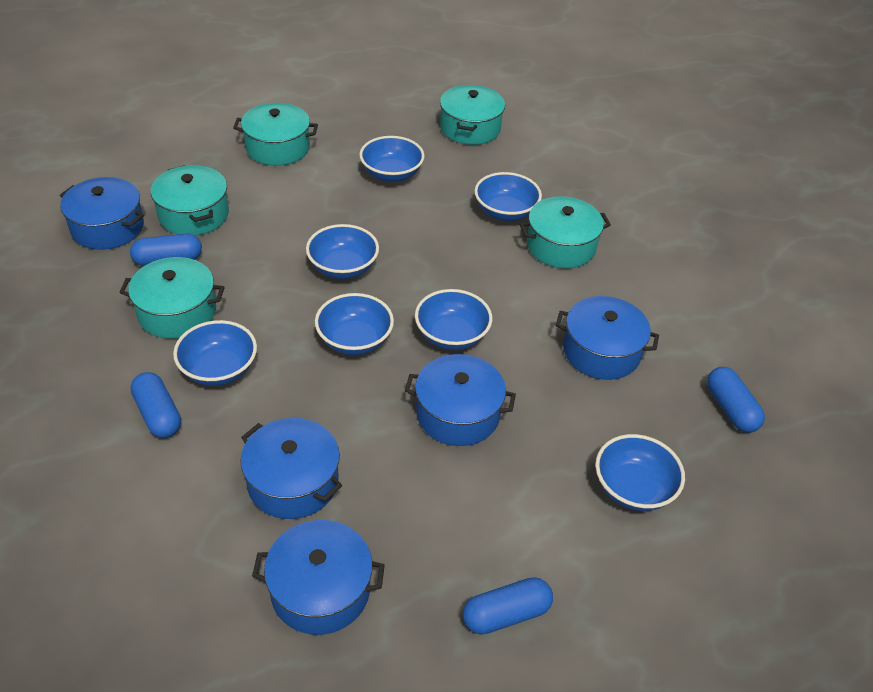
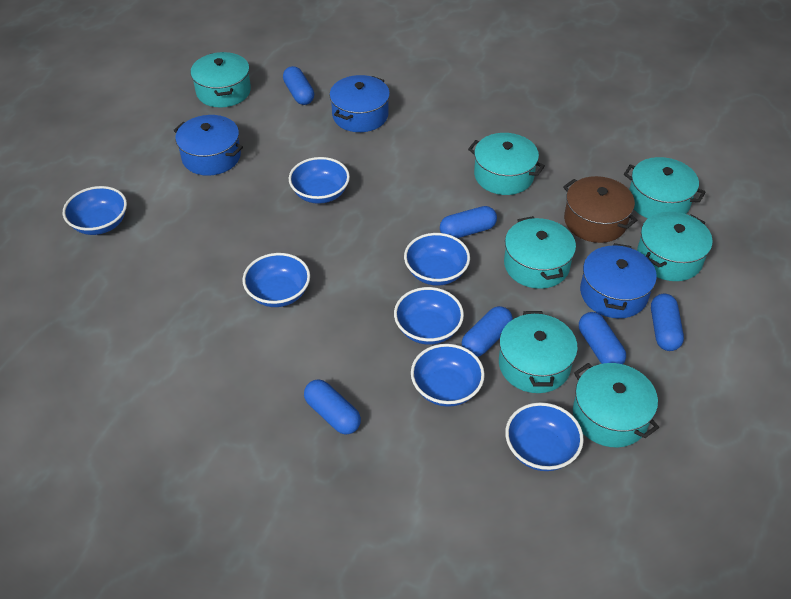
blue capsule: [130,233,202,266] [131,372,181,438] [463,577,553,634] [707,367,765,433] = 4 -> [283,66,314,105] [304,380,361,434] [440,206,497,238] [462,306,513,357] [579,312,626,364] [651,294,684,351] = 6
blue pot: [60,177,144,250] [240,418,342,519] [252,520,385,635] [405,354,516,446] [556,296,659,380] = 5 -> [173,115,243,176] [329,75,390,132] [580,243,657,318] = 3
brown pot: none = 0 -> [563,176,637,243] = 1
turquoise pot: [119,257,224,339] [151,165,229,236] [233,103,318,166] [440,85,505,145] [520,196,611,268] = 5 -> [191,52,251,107] [468,133,545,195] [499,311,578,393] [504,216,576,289] [573,363,659,447] [624,157,706,218] [637,212,713,281] = 7

